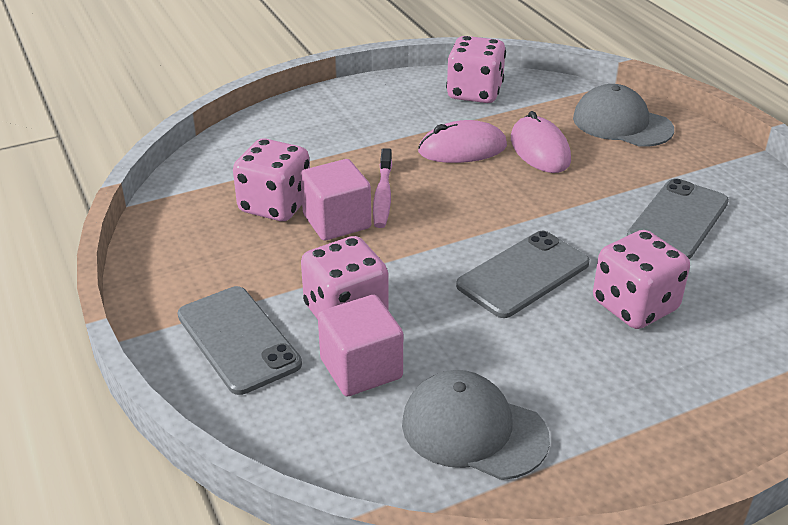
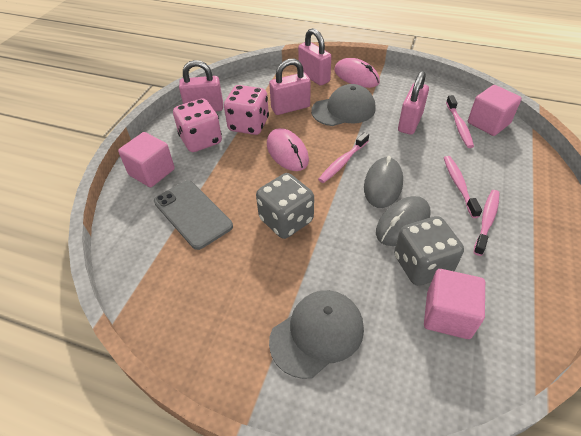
grey dice: none = 0 -> [256,173,314,239] [394,216,464,286] = 2
grey mouse: none = 0 -> [364,156,403,208] [376,196,431,246] = 2
grey phone: [178,286,302,395] [456,231,590,318] [627,178,729,259] = 3 -> [154,180,233,250] = 1
pink cube: [300,159,371,241] [318,295,403,397] = 2 -> [118,132,175,187] [424,269,485,339] [468,85,522,136] = 3
pink dice: [233,138,310,221] [301,236,389,319] [446,36,506,103] [593,230,690,329] = 4 -> [173,98,222,152] [224,85,269,135] = 2
pink padlock: none = 0 -> [179,60,223,112] [269,59,311,115] [298,28,332,86] [398,71,429,135] = 4
pink toothbrush: [373,148,392,228] = 1 -> [318,132,369,183] [444,156,482,218] [446,95,474,148] [474,190,499,256] = 4

